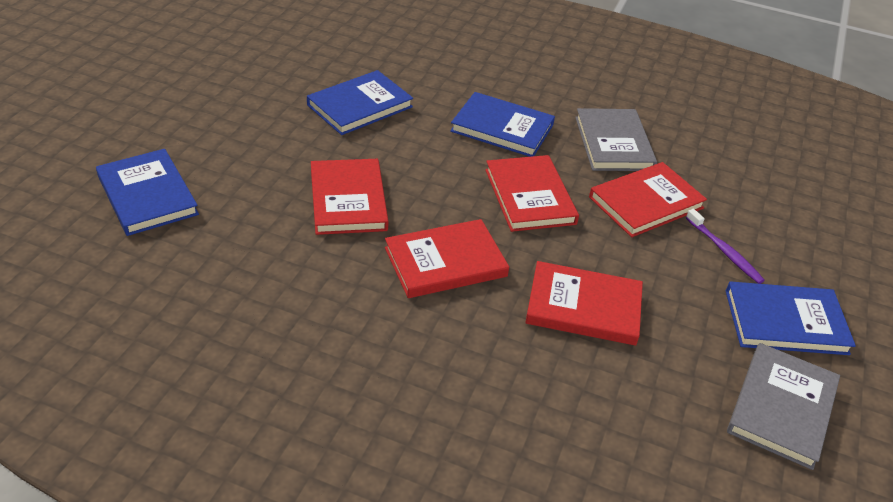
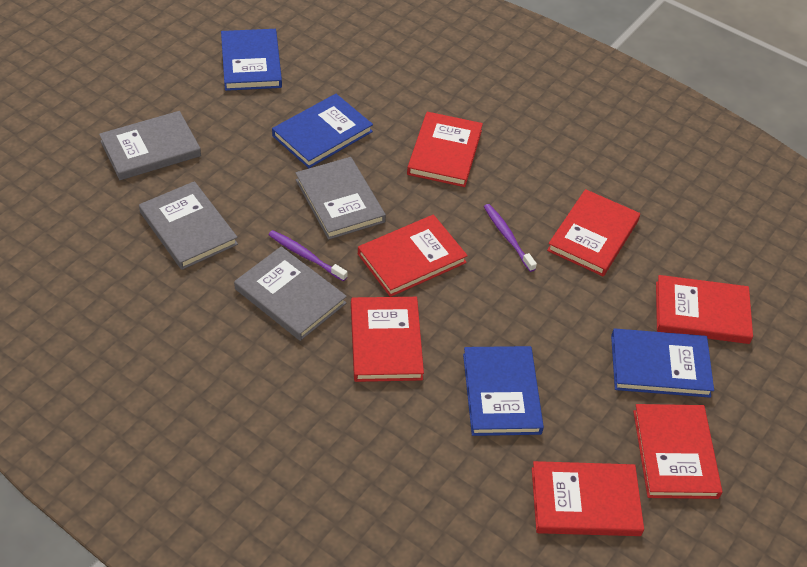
grey book: [575,108,657,171] [727,343,840,470] = 2 -> [99,111,201,180] [139,181,238,270] [234,246,347,341] [296,157,386,240] = 4
purple toothbrush: [686,209,765,284] = 1 -> [269,230,348,281] [484,204,537,272] = 2
red book: [311,159,389,235] [385,219,509,298] [485,155,579,232] [525,261,643,346] [589,162,707,237] = 5 -> [351,297,424,382] [358,215,468,297] [407,112,483,187] [532,461,644,536] [547,189,640,276] [633,404,722,499] [656,275,753,344] = 7

